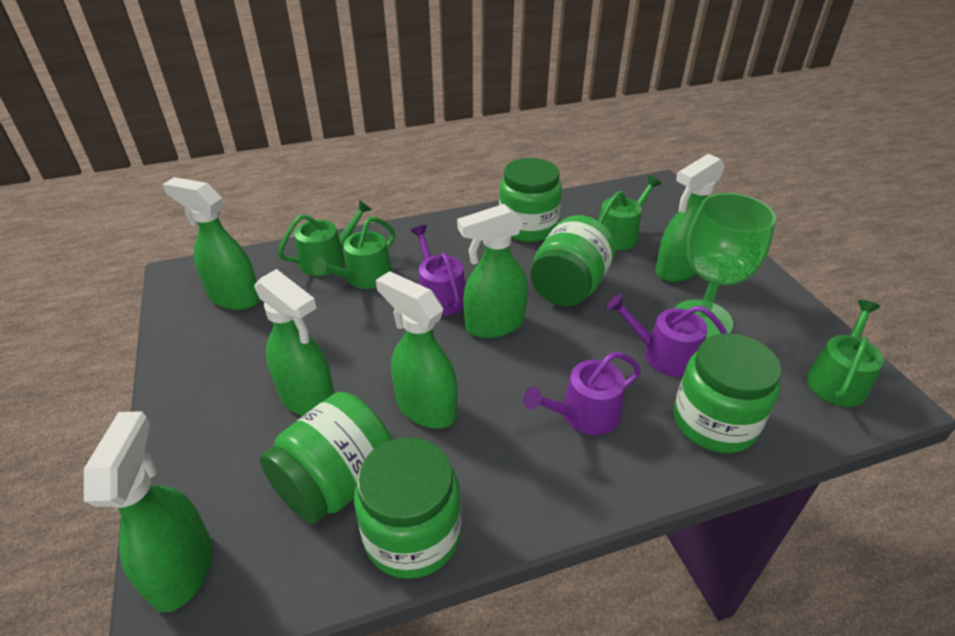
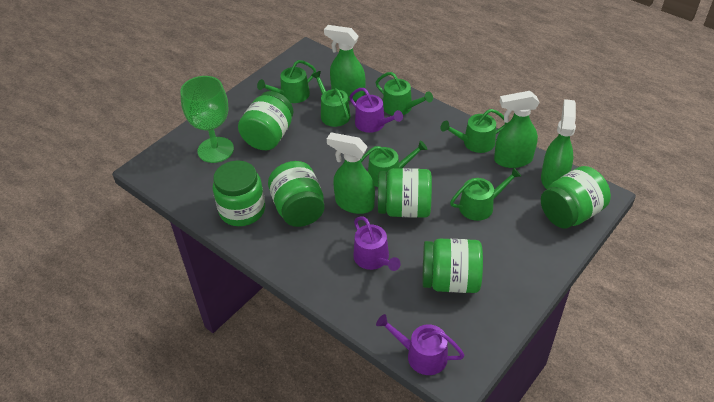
green jar: [260,392,392,524] [354,438,462,579] [499,158,562,242] [530,215,615,307] [674,333,782,453] = 5 -> [213,161,265,226] [238,91,294,150] [268,161,325,227] [378,168,432,218] [422,239,483,293] [541,166,611,228] = 6
green spray bottle: [84,411,213,613] [163,177,260,310] [254,269,334,416] [376,271,457,429] [457,204,528,338] [655,154,725,282] = 6 -> [324,25,365,101] [327,132,375,214] [494,91,540,168] [541,99,576,189] = 4
green watering can: [278,200,372,276] [312,217,395,289] [598,176,661,250] [806,300,884,407] = 4 -> [257,60,316,103] [311,71,351,127] [361,140,428,187] [376,72,433,116] [440,109,507,153] [450,167,521,221] = 6

